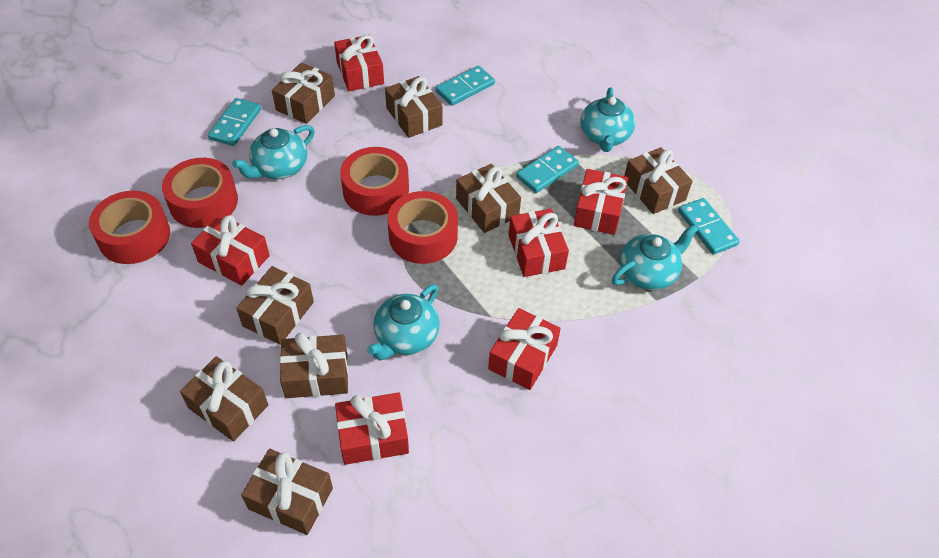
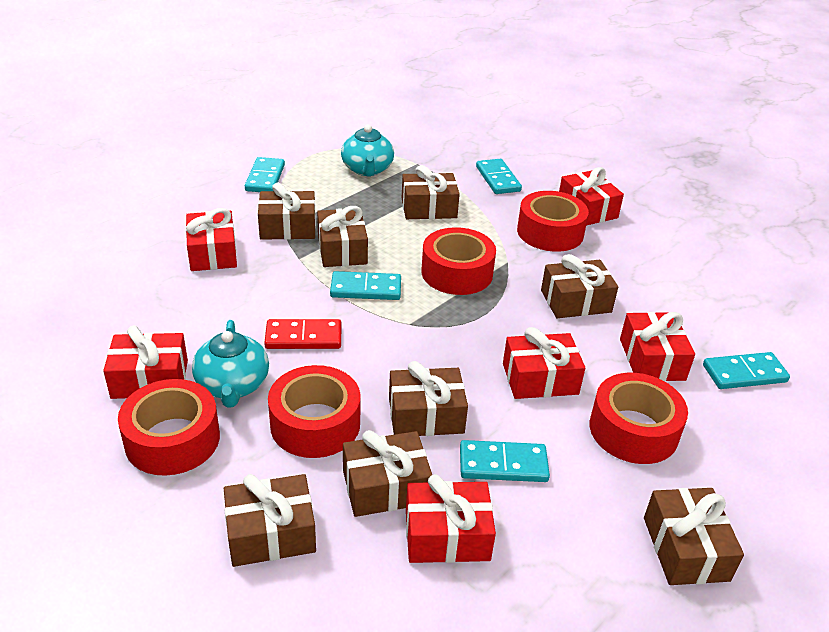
red domino: none = 0 -> [264,319,341,349] = 1
red tape: [89,191,170,264] [162,158,238,228] [340,147,409,216] [388,191,458,264] = 4 -> [118,379,220,476] [268,365,361,458] [421,227,496,295] [517,191,589,252] [590,373,688,464] = 5
turquoise domino: [208,98,261,146] [435,66,495,106] [516,146,579,193] [678,198,740,255] = 4 -> [245,157,285,192] [330,271,401,300] [460,440,550,482] [476,159,522,194] [703,352,790,389] = 5
turquoise teapot: [232,125,314,179] [367,284,440,360] [580,87,635,152] [612,224,698,290] = 4 -> [192,320,269,408] [341,125,394,176] = 2

